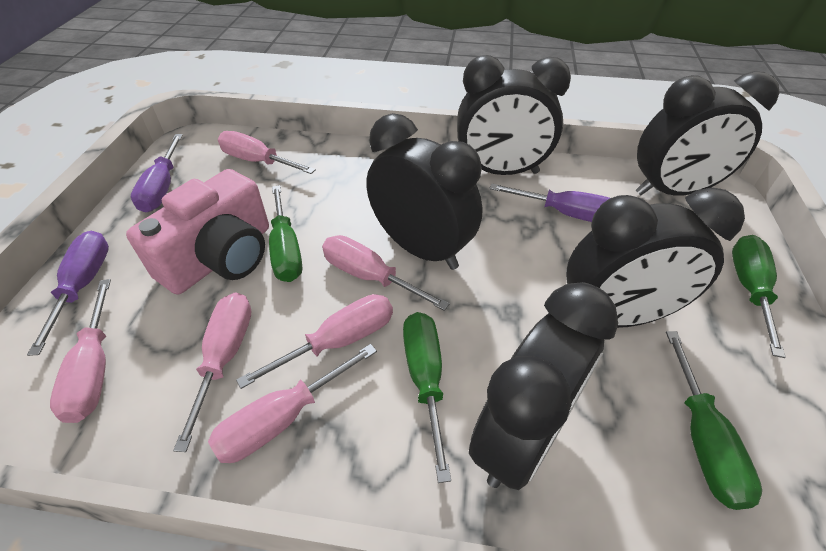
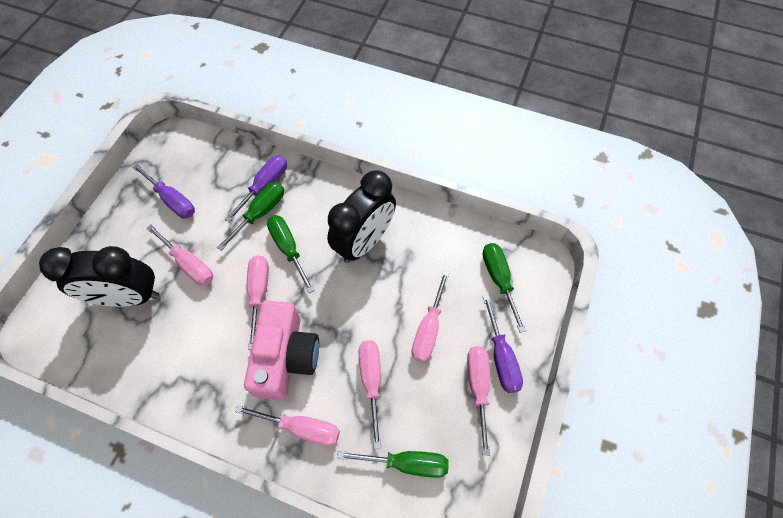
black clock: [366,113,483,270] [457,55,571,175] [469,282,618,490] [566,187,745,328] [636,71,779,196] = 5 -> [39,246,159,307] [327,171,396,263] = 2

